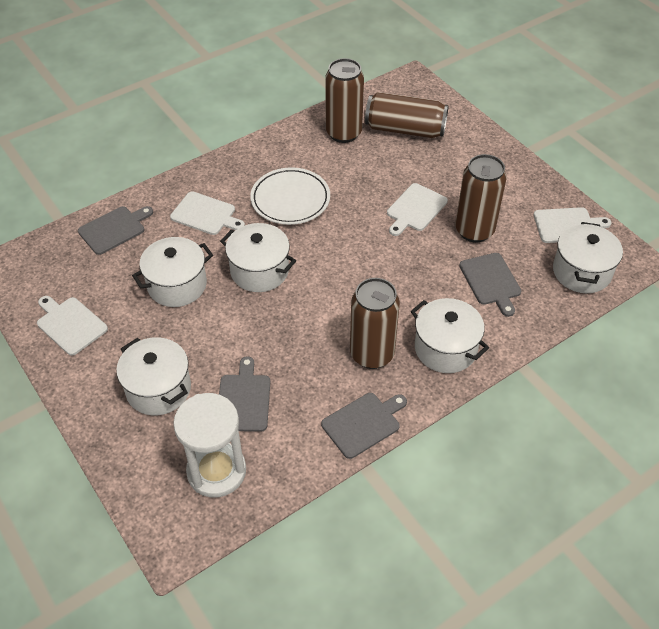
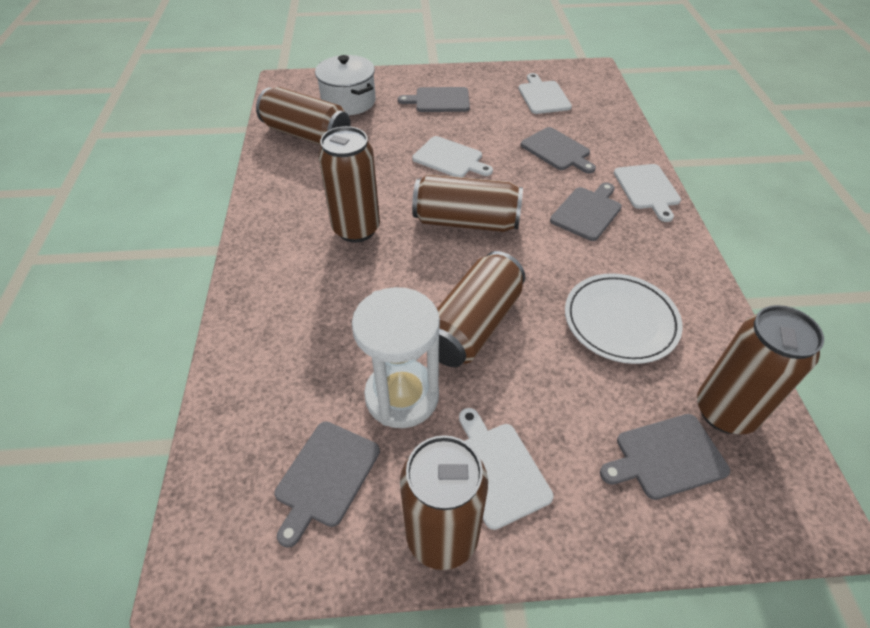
brown can: [325,58,364,143] [350,278,400,369] [365,92,449,138] [455,154,507,243] = 4 -> [256,87,350,145] [318,126,380,243] [400,435,488,570] [412,174,523,232] [437,251,525,367] [697,305,824,434] = 6
grey cutting board: [78,206,153,255] [219,356,270,432] [321,393,407,459] [459,253,521,317] = 4 -> [274,421,380,548] [398,87,470,112] [521,127,596,174] [550,182,622,241] [600,414,730,500] = 5
white pot: [116,337,191,416] [132,237,213,307] [220,223,296,292] [411,298,489,373] [553,222,623,293] = 5 -> [315,55,376,115] = 1

